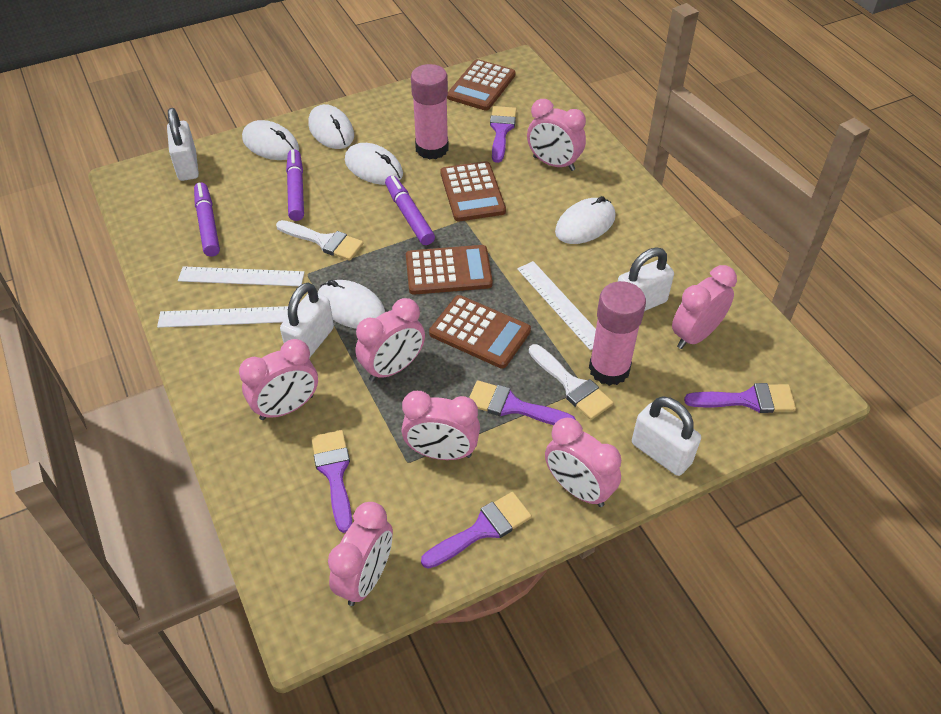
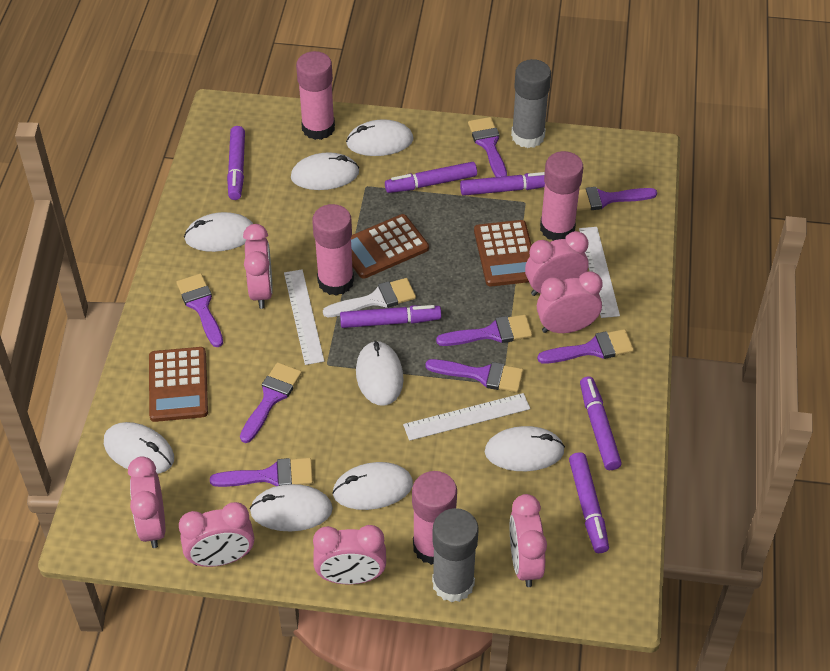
brown calculator: [406,245,493,295] [429,295,531,369] [441,161,506,221] [447,59,515,111] = 4 -> [149,347,208,422] [351,214,429,279] [474,220,532,286] = 3
grey glue stick: none = 0 -> [432,508,479,602] [511,59,551,148] = 2
pink glue stick: [411,64,449,160] [589,281,646,386] = 2 -> [296,51,335,140] [312,204,354,296] [412,471,457,565] [540,151,584,241] = 4
purple brush: [311,430,352,533] [421,492,532,569] [469,380,576,425] [490,106,517,163] [684,383,796,413] = 5 -> [176,274,223,347] [210,458,313,487] [240,362,302,443] [425,359,523,392] [436,315,532,346] [468,117,507,177] [537,329,634,364] [577,187,657,211] = 8
purple marker: [194,182,220,257] [286,149,304,221] [385,175,435,245] = 3 -> [227,126,245,200] [340,305,441,328] [385,162,477,193] [460,172,545,196] [569,452,609,553] [580,377,622,470] = 6
white brush: [276,220,363,261] [529,344,613,420] = 2 -> [323,278,416,318] = 1
white mouse: [242,120,299,160] [308,104,354,149] [318,280,385,329] [345,143,403,185] [555,196,616,244] = 5 -> [104,422,174,474] [184,212,253,252] [250,484,333,531] [291,152,359,190] [332,462,413,510] [346,119,413,156] [356,341,404,406] [485,426,565,471] = 8
white padlock: [167,108,199,181] [280,283,334,358] [618,247,674,311] [632,397,701,476] = 4 -> none = 0

